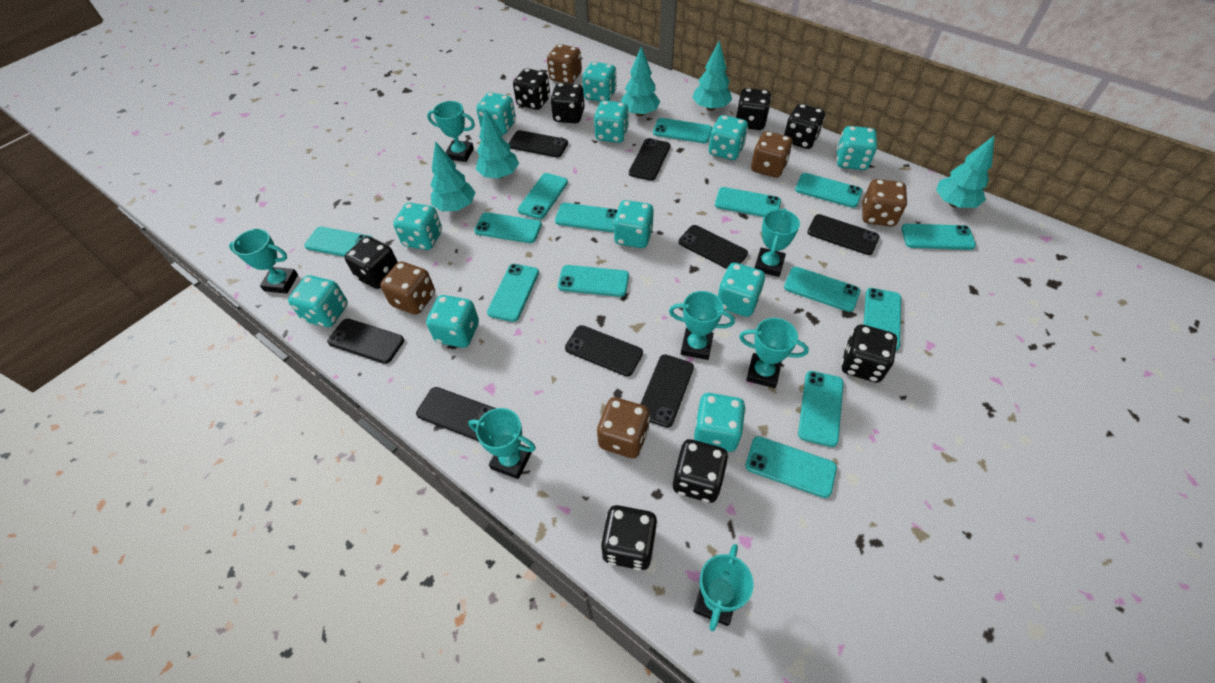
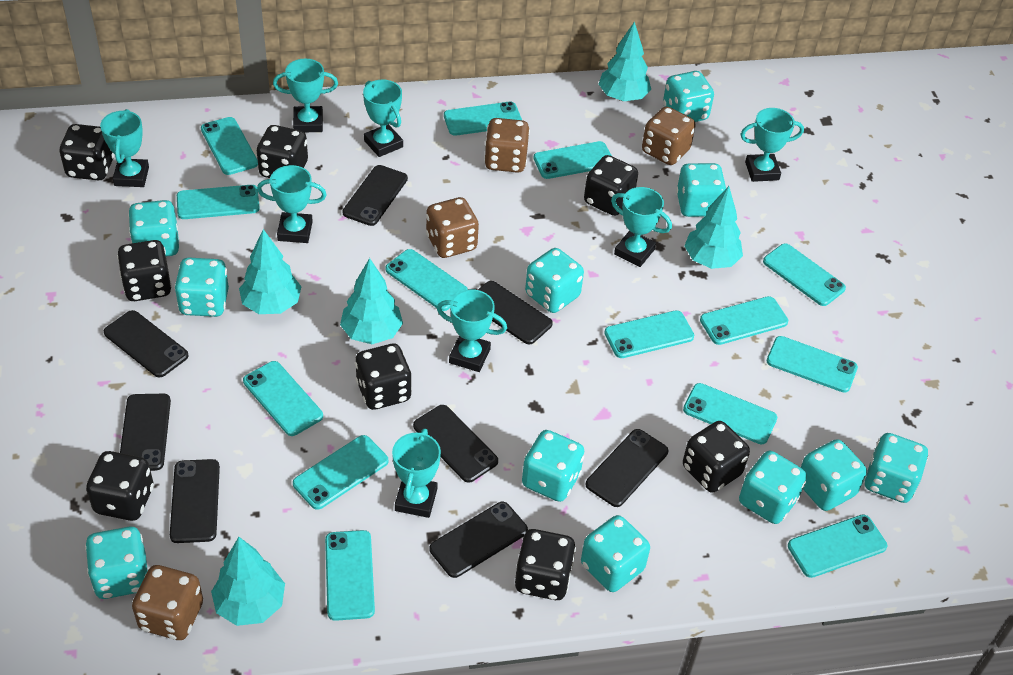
brown dice: [380,262,435,315] [547,44,582,84] [597,397,650,458] [751,131,793,178] [862,179,907,227] = 5 -> [132,565,203,640] [426,197,479,258] [484,118,530,173] [642,107,696,165] = 4
turquoise trophy: [229,229,298,294] [427,101,475,162] [468,408,536,479] [669,291,735,360] [693,544,754,631] [739,318,809,388] [755,208,800,277] = 7 -> [100,109,149,187] [257,165,327,243] [273,59,338,132] [363,80,403,157] [392,429,441,518] [437,289,507,372] [611,187,672,267] [741,108,804,182] = 8

